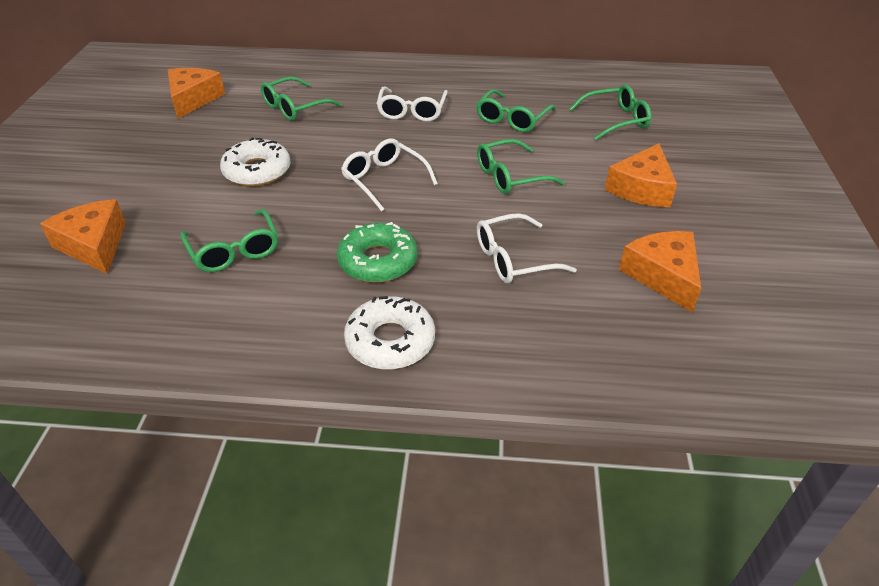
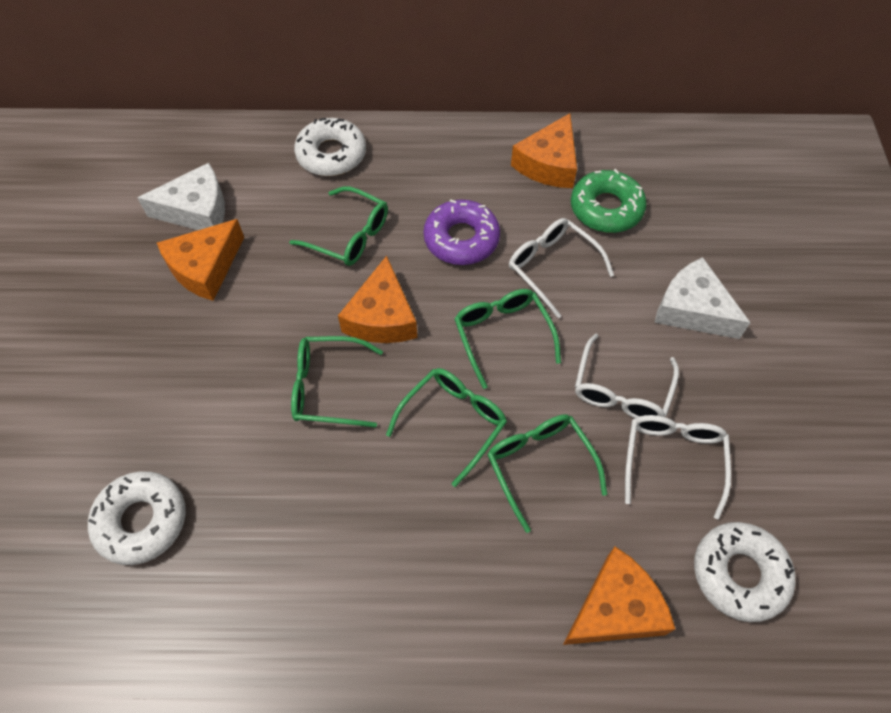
purple donut: none = 0 -> [423,199,500,265] = 1
white cheese: none = 0 -> [138,163,225,230] [655,257,751,339] = 2
white donut: [220,137,291,186] [344,296,435,369] = 2 -> [88,471,186,565] [294,118,366,176] [694,522,795,622] = 3

